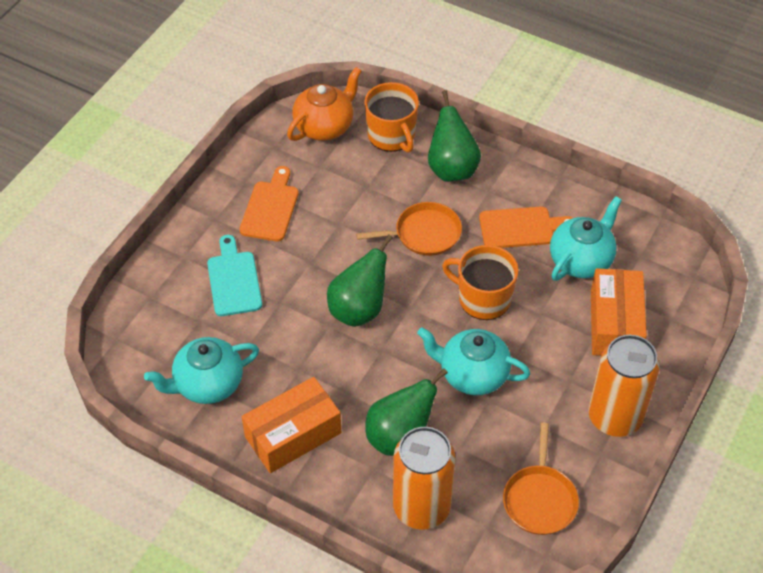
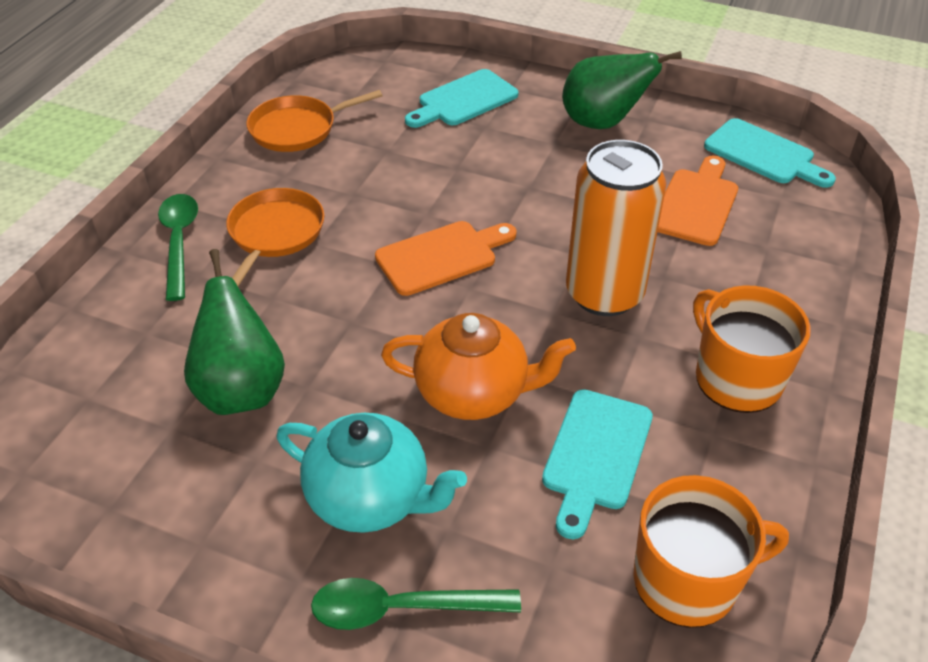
green pear: [327,235,393,327] [365,368,448,456] [428,90,481,182] = 3 -> [184,249,285,415] [562,51,682,129] = 2
green spoon: none = 0 -> [158,194,198,301] [311,578,521,630] = 2
orange box: [242,377,341,473] [591,268,647,356] = 2 -> none = 0
orange can: [393,427,455,530] [588,335,660,437] = 2 -> [566,140,666,316] = 1
turquoise cutting board: [207,235,262,316] = 1 -> [405,69,518,128] [542,389,653,539] [704,118,836,188] = 3
turquoise teapot: [144,337,259,404] [417,328,530,395] [550,196,622,281] = 3 -> [277,413,467,533] = 1

